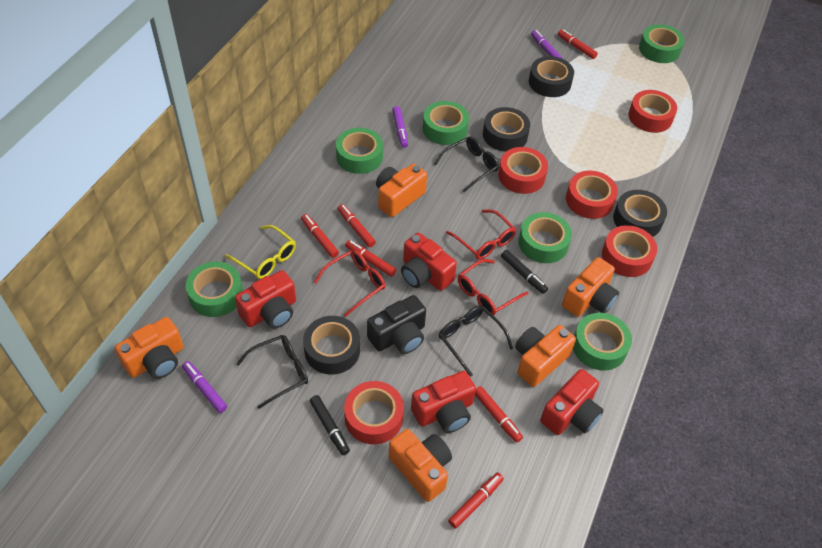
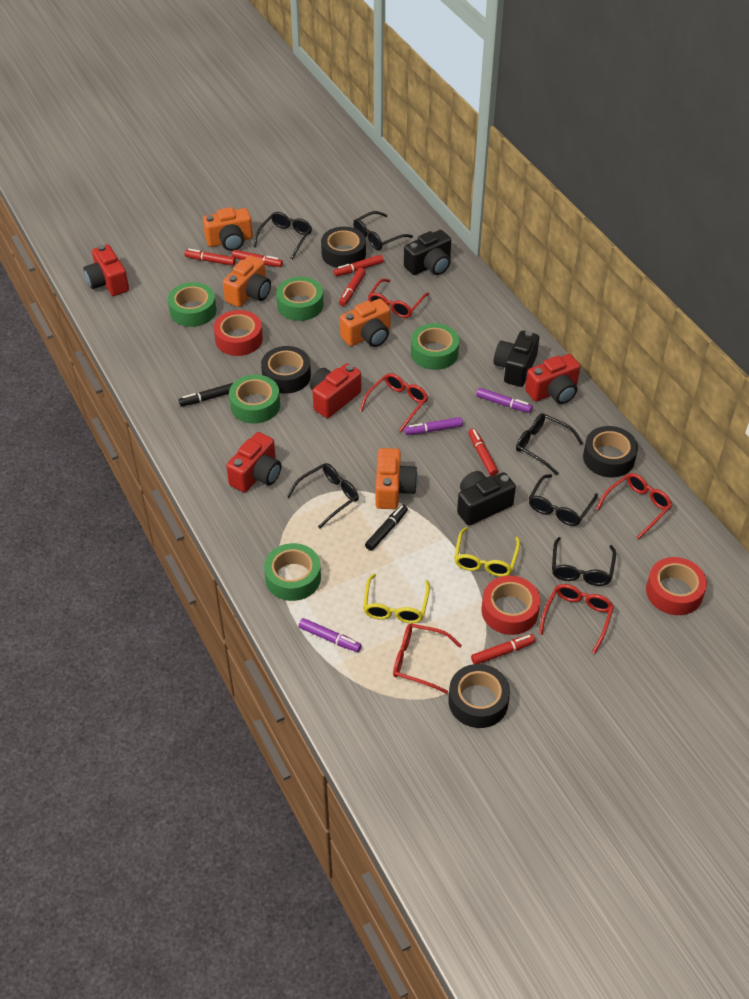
black camera: [367,295,426,354] = 1 -> [404,230,451,275] [457,471,516,526] [493,331,539,387] = 3
black glasses: [236,335,308,409] [434,136,499,192] [439,305,513,377] = 3 -> [253,212,312,260] [287,463,359,529] [353,211,413,250] [516,413,583,475] [529,474,598,526] [552,537,616,586] = 6
green tape: [186,261,243,317] [336,128,383,174] [423,101,469,145] [518,212,572,263] [573,313,632,371] [639,24,685,63] = 6 -> [168,282,216,327] [229,375,280,424] [264,543,321,601] [276,277,323,321] [411,323,459,370] = 5
orange camera: [115,317,184,379] [376,164,427,217] [389,429,452,502] [515,325,576,387] [562,257,619,317] = 5 -> [203,207,253,251] [223,255,271,307] [340,299,391,347] [375,448,418,509] = 4
red glasses: [314,250,385,317] [446,209,516,260] [458,259,529,315] = 3 -> [360,373,428,432] [368,279,429,318] [393,623,462,694] [539,584,614,654] [596,473,672,540] = 5
red tape: [344,381,404,444] [498,147,548,194] [566,171,618,219] [602,225,657,277] [628,90,677,133] = 5 -> [214,310,263,356] [482,576,540,635] [646,557,707,615] = 3
yellow glasses: [225,225,296,279] = 1 -> [363,574,430,623] [454,527,520,577] = 2

